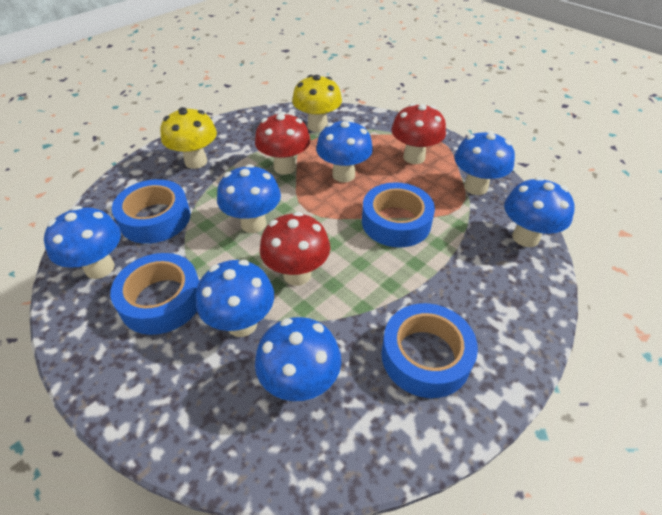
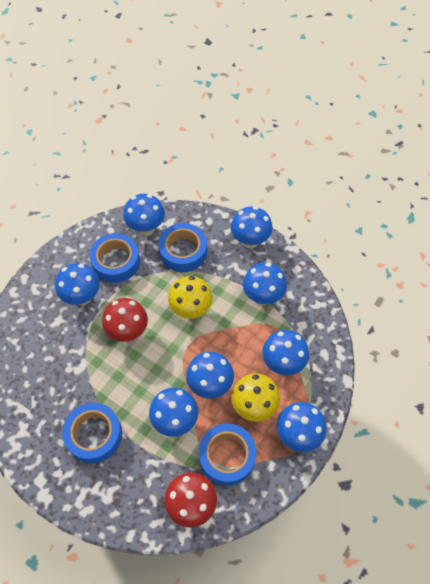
blue mushroom: [44,206,121,279] [196,260,274,337] [217,164,281,233] [255,317,341,401] [316,119,373,182] [454,130,515,195] [504,177,575,247] = 7 -> [55,263,100,306] [123,194,165,235] [149,388,198,437] [186,352,234,399] [231,206,273,248] [243,263,287,305] [262,330,309,375] [277,402,327,452] = 8
red mushroom: [255,112,311,175] [260,212,330,286] [391,103,446,164] = 3 -> [102,298,148,342] [164,473,217,528] = 2

